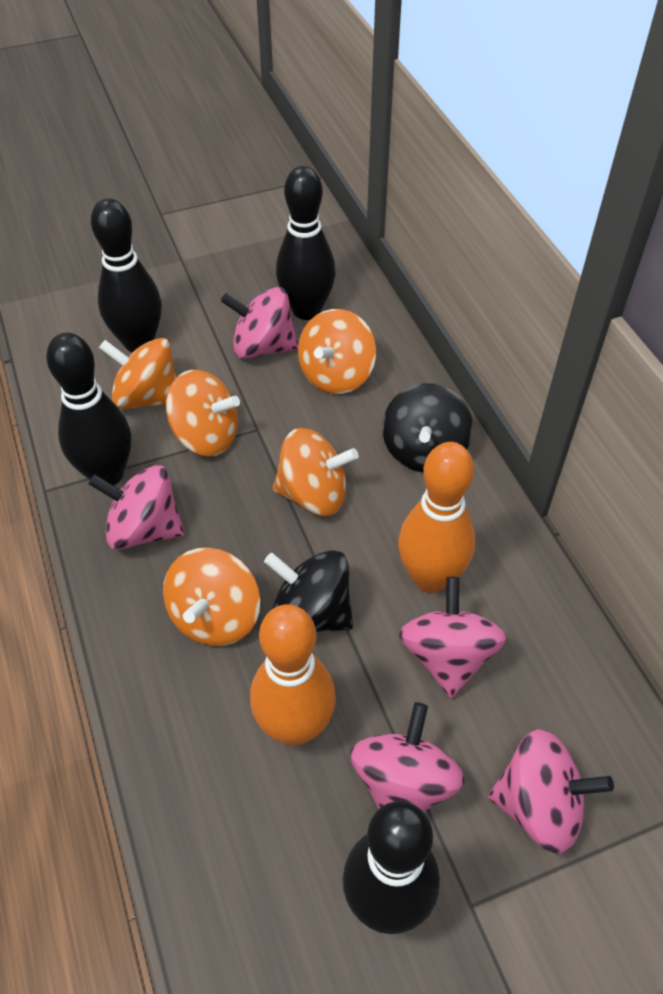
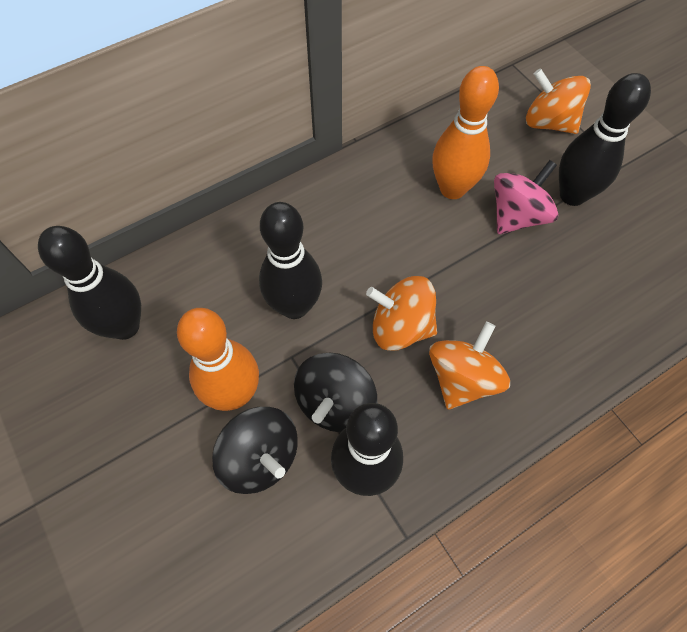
orange spinning top: [99,338,176,409] [163,548,260,646] [166,370,240,457] [273,428,359,516] [298,309,376,394] = 5 -> [366,276,437,351] [429,322,510,409] [526,68,591,134] = 3
pink spinning top: [88,465,185,550] [221,287,298,359] [350,702,465,812] [399,577,506,698] [488,729,614,854] = 5 -> [494,160,558,234] = 1

